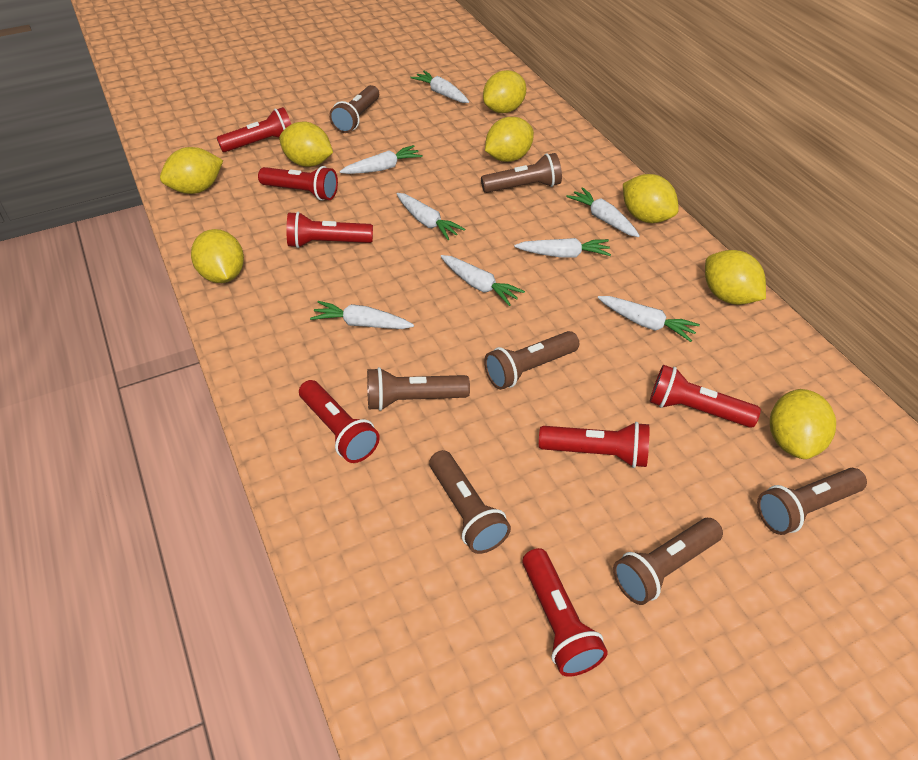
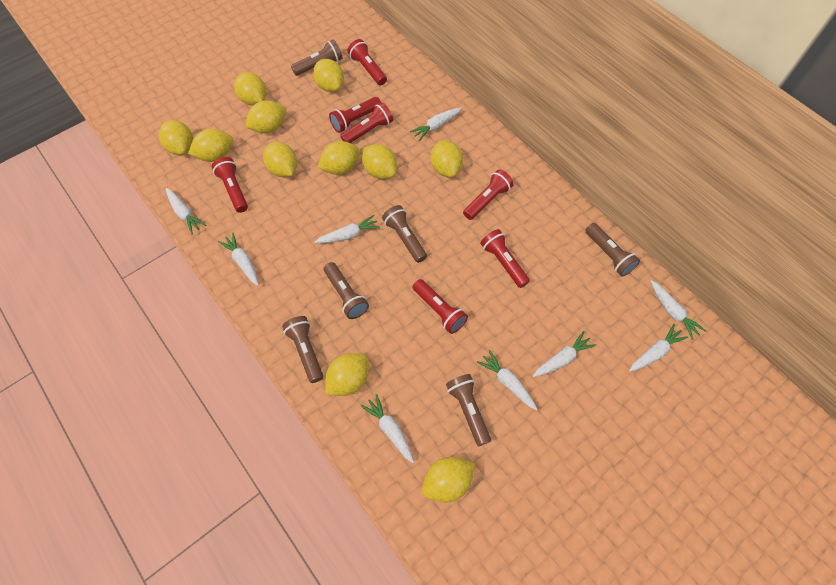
brown flashlight: [329,85,379,133] [367,367,470,411] [429,450,511,554] [481,153,562,193] [484,331,579,390] [613,518,723,605] [757,468,867,535] = 7 -> [282,316,323,383] [291,39,342,76] [324,262,369,319] [382,205,427,263] [446,374,491,447] [585,223,640,277] = 6
white carrot: [310,301,414,329] [339,145,423,174] [396,193,465,240] [410,71,469,103] [441,255,525,306] [514,238,611,258] [566,187,640,237] [598,296,700,342] = 8 -> [166,188,206,235] [218,233,259,286] [314,215,380,243] [361,394,414,463] [410,108,462,141] [477,350,538,411] [533,331,596,377] [629,324,688,372] [650,280,706,340] = 9
yellow lemon: [160,147,223,194] [191,229,244,283] [279,122,333,167] [483,70,526,113] [485,117,534,162] [623,174,679,223] [705,250,766,305] [770,389,836,459] = 8 -> [159,120,193,155] [188,129,233,162] [234,72,267,106] [246,101,287,133] [263,142,297,177] [313,59,344,92] [318,141,360,175] [325,353,369,396] [362,144,397,179] [422,457,475,503] [431,140,463,177] = 11

